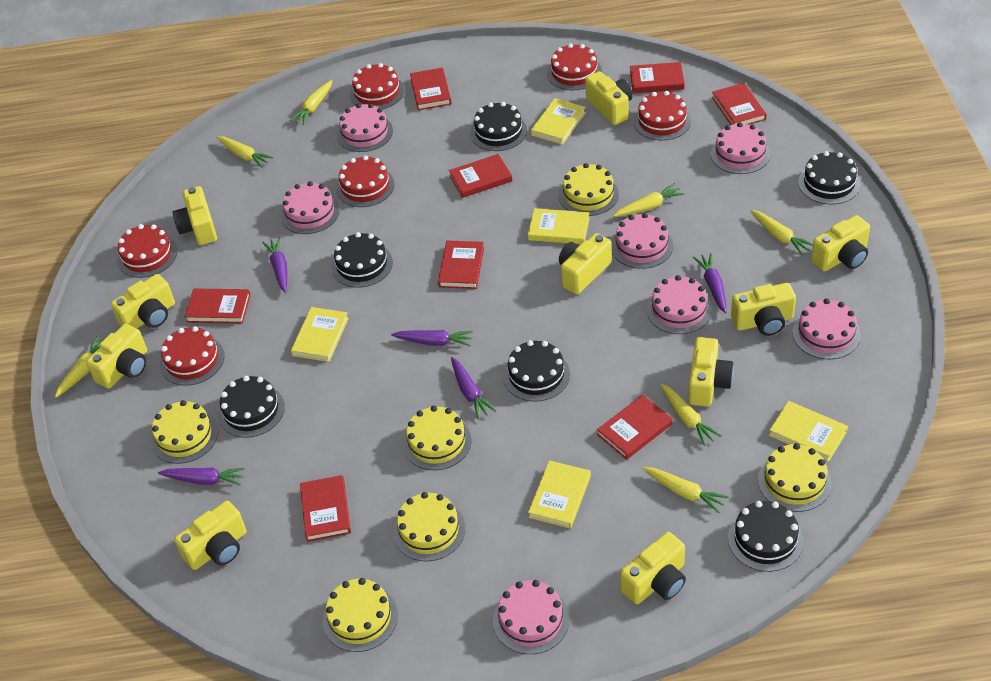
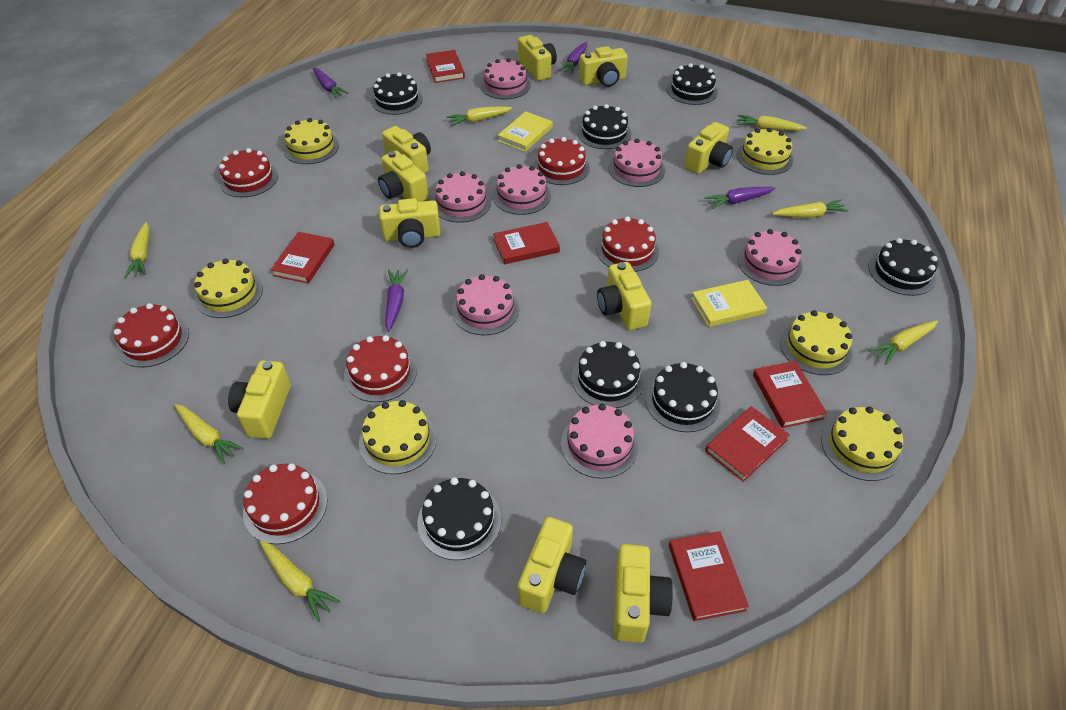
black cake: [218,376,285,438] [331,232,393,288] [470,102,527,151] [503,340,570,402] [728,501,804,572] [798,151,860,204] = 6 -> [371,72,423,115] [417,477,501,560] [572,341,645,408] [577,104,631,149] [645,362,721,432] [667,63,718,105] [869,238,938,296] = 7
purple carrot: [158,467,245,486] [262,237,287,293] [391,330,473,346] [451,357,496,419] [693,253,726,313] = 5 -> [313,68,349,99] [385,270,408,332] [559,42,587,73] [705,187,776,209] = 4
red book: [185,288,250,323] [300,475,351,542] [410,68,452,110] [438,241,484,289] [449,154,512,198] [597,395,673,460] [630,62,685,93] [712,83,767,125] = 8 -> [271,232,335,284] [426,50,465,83] [493,222,560,264] [669,531,749,621] [705,406,790,482] [753,361,827,428] = 6
yellow book: [291,307,349,362] [528,208,589,244] [528,460,591,529] [531,98,586,145] [769,401,848,462] = 5 -> [498,111,553,152] [691,280,767,327] = 2

